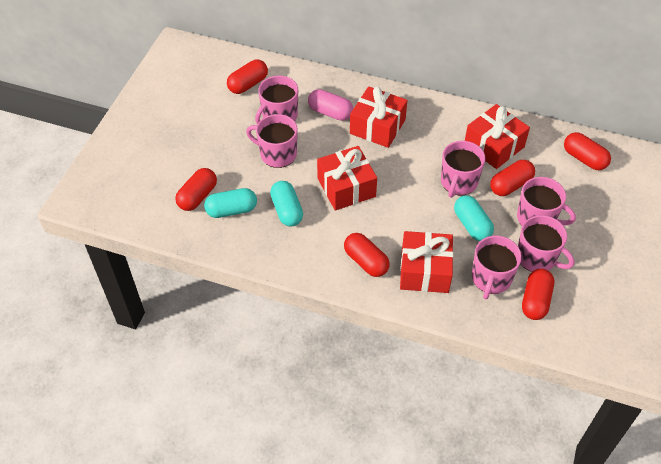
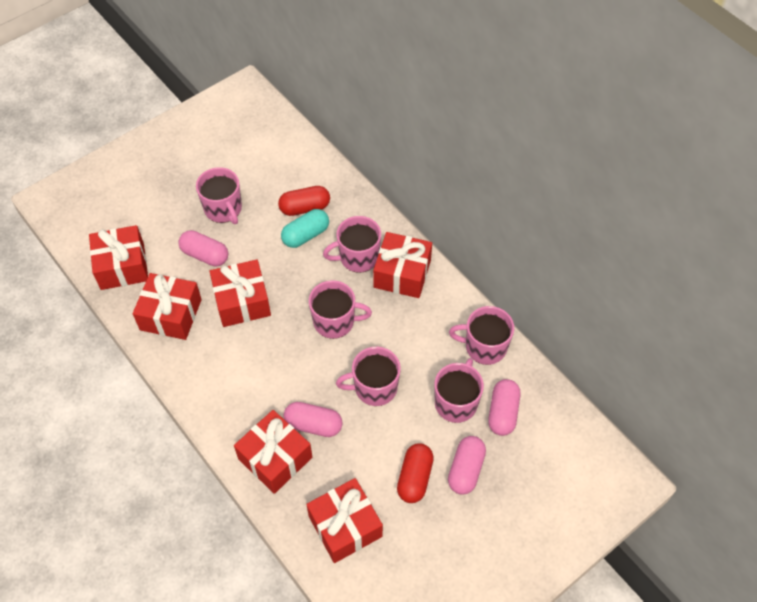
pink capsule: [308,89,353,121] = 1 -> [178,230,229,267] [284,402,343,437] [448,436,486,494] [488,379,521,436] = 4
red capsule: [175,168,217,211] [227,60,268,94] [344,233,390,277] [490,160,535,196] [522,269,554,320] [564,132,611,170] = 6 -> [278,186,330,216] [397,444,434,503] = 2
red gift: [317,146,377,211] [350,86,408,148] [400,231,453,293] [465,104,530,169] = 4 -> [89,225,148,290] [133,273,202,340] [210,259,271,327] [234,410,312,494] [306,478,383,563] [373,232,432,298] = 6
turquoise capsule: [204,188,257,218] [270,181,303,226] [454,195,494,241] = 3 -> [281,209,329,248] = 1

